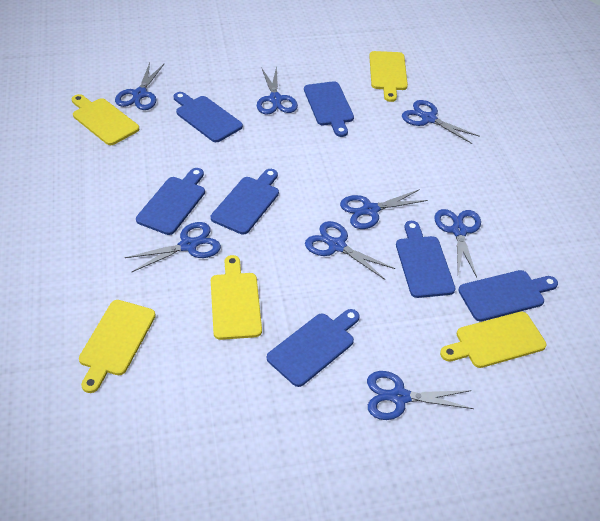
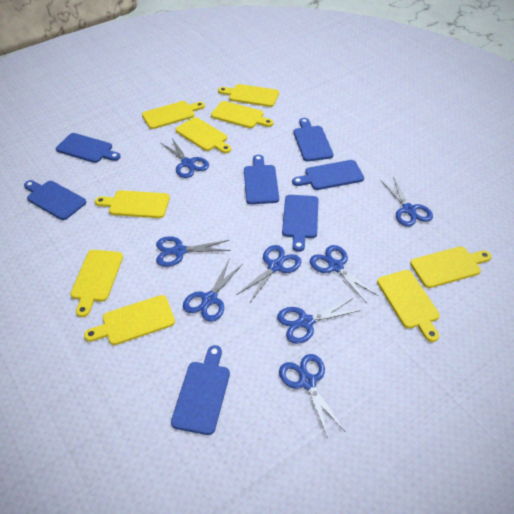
yellow cutting board: [72,94,140,145] [79,300,156,393] [211,255,262,340] [369,51,408,102] [440,312,546,368] = 5 -> [70,250,123,317] [84,295,175,345] [95,190,170,218] [142,101,205,129] [176,117,231,153] [211,101,274,128] [218,84,279,107] [377,270,440,342] [410,247,491,288] = 9

